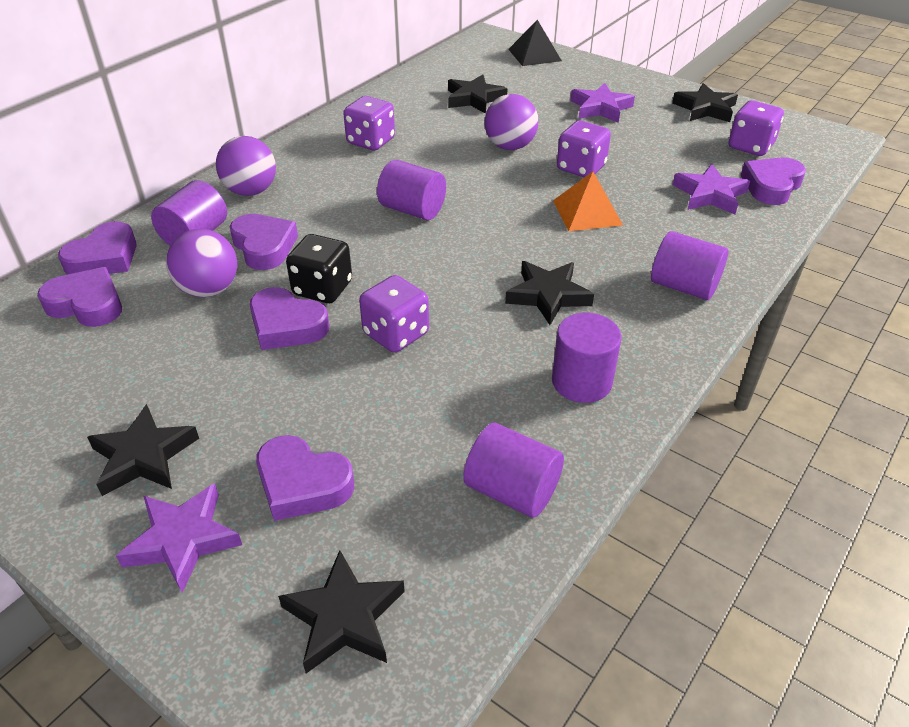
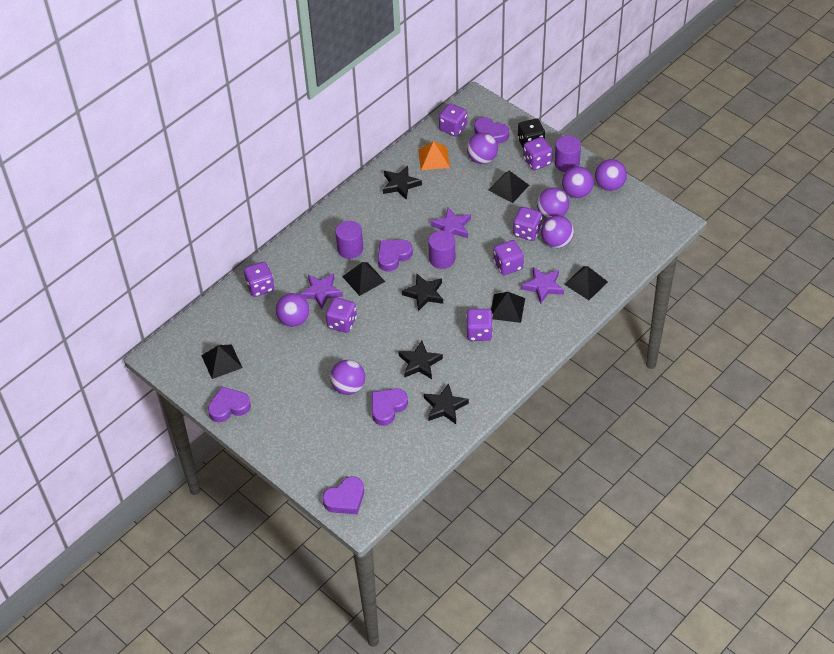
black pyramid: [508,20,562,66] = 1 -> [201,344,242,379] [342,262,385,296] [488,170,529,203] [491,292,525,323] [564,266,608,300] = 5
black star: [87,404,199,496] [278,550,405,673] [448,74,508,113] [505,261,594,325] [672,83,738,122] = 5 -> [383,166,422,200] [398,341,443,379] [402,274,443,311] [424,383,469,424] = 4
purple ball: [166,229,237,297] [216,136,276,196] [484,94,539,150] = 3 -> [276,293,310,327] [330,360,365,395] [467,133,498,164] [537,187,569,219] [541,215,574,248] [562,166,594,198] [595,159,627,191] = 7
purple cylinder: [151,180,227,246] [377,160,446,220] [463,423,564,518] [552,313,622,403] [651,231,728,300] = 5 -> [335,221,363,259] [428,230,455,269] [555,136,581,172] = 3
purple dice: [343,96,395,150] [359,275,429,353] [557,120,611,177] [729,100,784,156] = 4 -> [244,262,274,297] [326,297,357,333] [439,103,467,137] [466,309,493,341] [493,240,524,275] [513,207,542,241] [523,137,553,170] = 7
purple heart: [37,267,122,327] [58,221,137,275] [230,214,298,270] [250,287,329,350] [256,435,354,521] [741,157,806,205] = 6 -> [208,387,251,422] [323,476,364,514] [372,389,408,426] [378,240,413,272] [474,117,509,144] = 5

